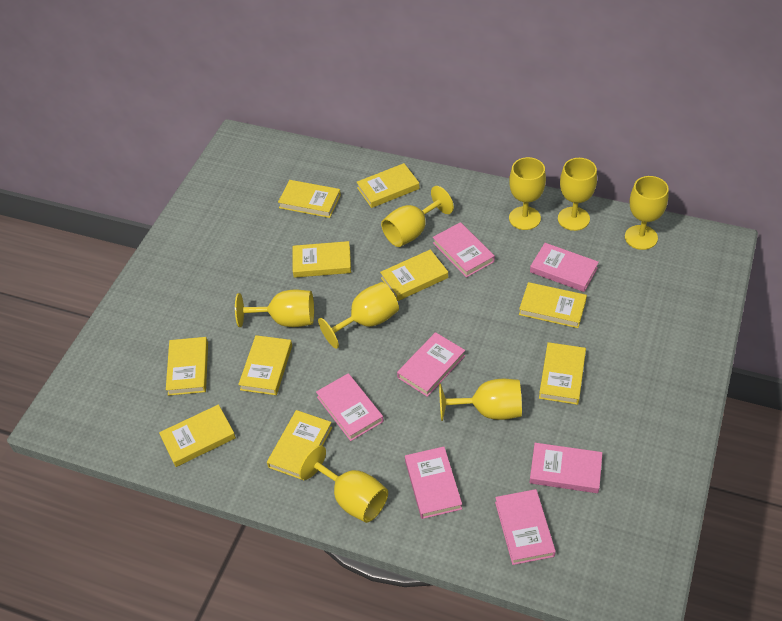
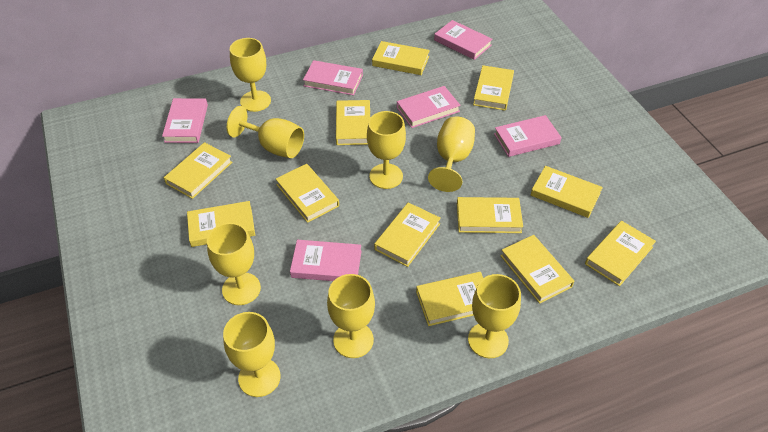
pink book: [316,373,384,441] [397,332,465,397] [405,447,462,519] [433,222,495,278] [495,489,556,565] [529,443,602,493] [530,243,599,292] = 7 -> [162,98,208,143] [290,240,361,281] [303,60,363,95] [397,86,461,128] [434,20,492,60] [494,115,562,157] = 6
yellow book: [159,404,236,467] [166,337,208,396] [238,335,292,395] [267,410,332,480] [278,180,341,218] [293,241,351,278] [357,163,420,208] [380,249,448,301] [519,282,587,328] [539,342,586,405] = 10 -> [164,142,232,199] [187,201,255,247] [276,164,339,223] [336,100,370,145] [372,41,430,75] [374,202,441,267] [416,272,483,326] [457,197,523,233] [473,65,514,111] [500,235,574,304] [531,166,603,218] [585,221,656,286] = 12

